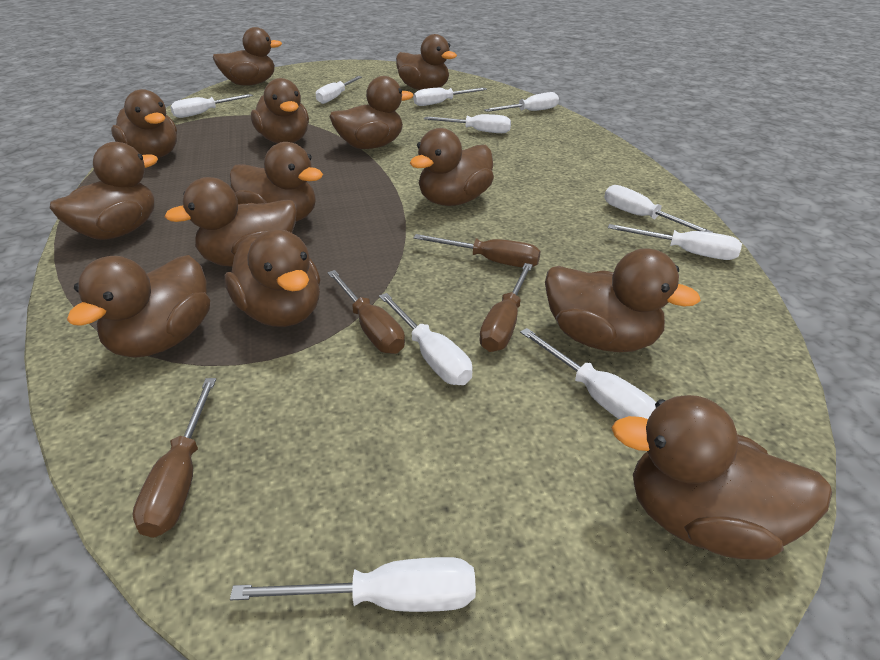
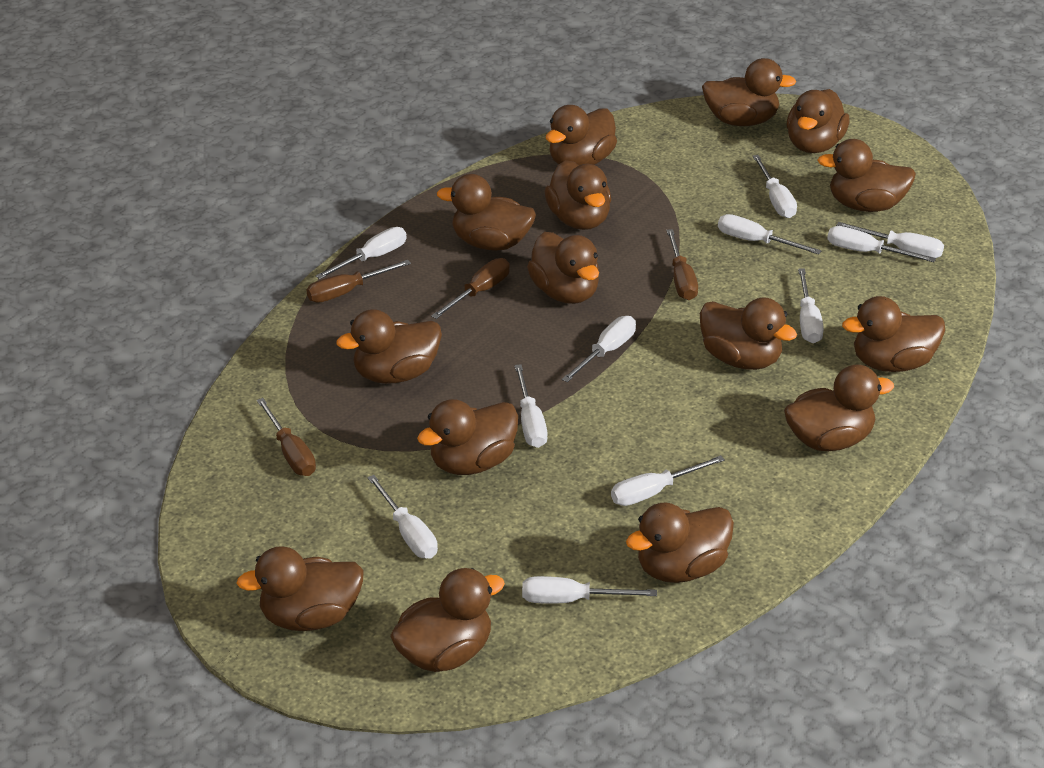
brown duck: [50,142,158,240] [67,255,210,358] [111,89,177,158] [164,177,297,267] [213,27,282,86] [225,230,321,327] [230,142,323,222] [251,78,309,144] [330,76,414,149] [396,34,457,90] [410,128,494,206] [545,248,701,352] [611,395,832,560] = 13 -> [236,546,364,631] [336,309,442,384] [390,568,505,672] [417,399,518,475] [437,174,536,251] [527,232,599,304] [545,160,611,230] [546,105,617,165] [626,503,734,583] [700,297,797,370] [702,58,796,126] [784,364,894,451] [787,89,849,153] [817,139,916,212] [842,296,945,372] = 15
white screwdriver: [170,94,253,118] [230,557,476,612] [316,76,362,104] [379,293,472,385] [413,88,487,106] [424,114,511,133] [484,92,559,112] [520,328,656,419] [604,185,713,233] [608,224,742,260] = 10 -> [316,227,406,279] [367,475,438,559] [514,364,547,448] [522,576,657,604] [562,316,636,382] [611,455,725,506] [718,214,822,254] [753,155,797,218] [798,269,824,343] [827,226,936,262] [836,222,944,258] = 11

